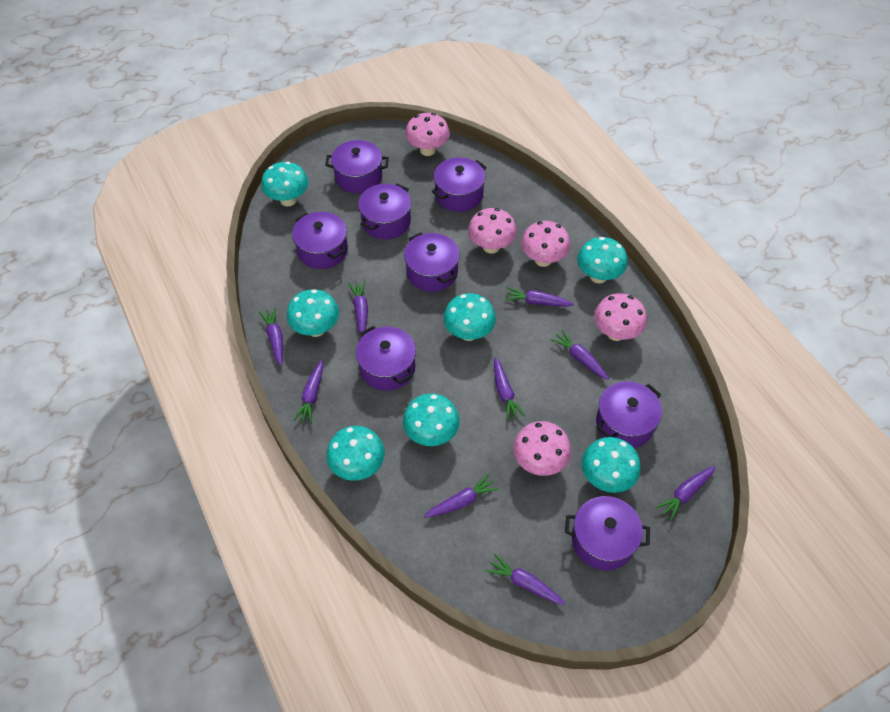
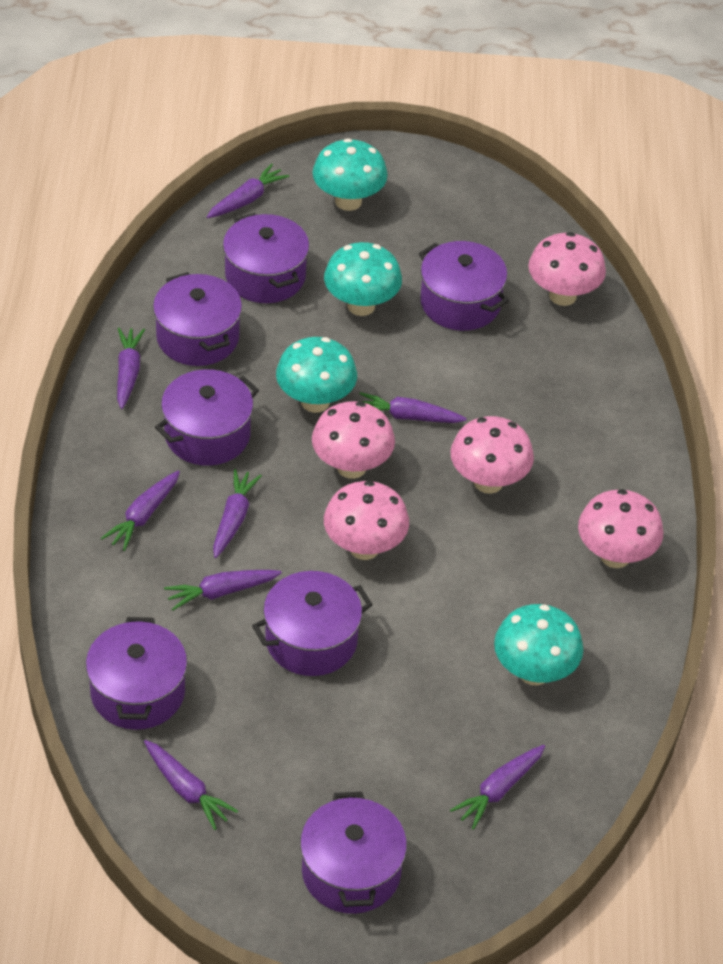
purple carrot: [259,308,283,366] [293,360,323,424] [348,281,368,333] [424,473,499,518] [485,554,566,605] [494,358,525,421] [505,287,574,307] [550,330,609,380] [656,466,715,521] = 9 -> [101,470,180,551] [117,328,145,409] [144,740,238,830] [164,570,282,610] [207,163,289,218] [213,469,262,558] [359,392,467,423] [450,745,545,830] = 8
purple pot: [292,212,348,269] [325,140,389,193] [356,326,416,391] [358,183,411,240] [404,232,460,292] [432,157,487,212] [565,496,650,570] [596,381,662,448] = 8 -> [86,617,187,730] [153,272,242,366] [155,369,259,466] [223,213,309,303] [252,571,373,676] [300,792,407,914] [419,241,509,331] = 7
turquoise mushroom: [261,162,308,206] [287,289,339,337] [326,426,385,481] [403,393,460,446] [443,293,496,341] [577,237,628,283] [582,437,641,493] = 7 -> [276,337,357,413] [312,138,388,211] [324,242,402,316] [494,604,584,686] = 4

